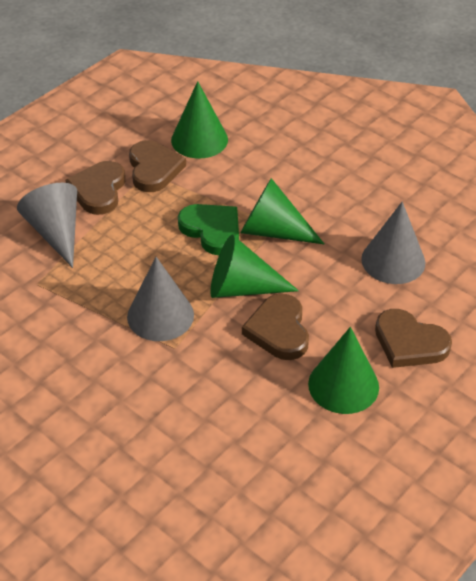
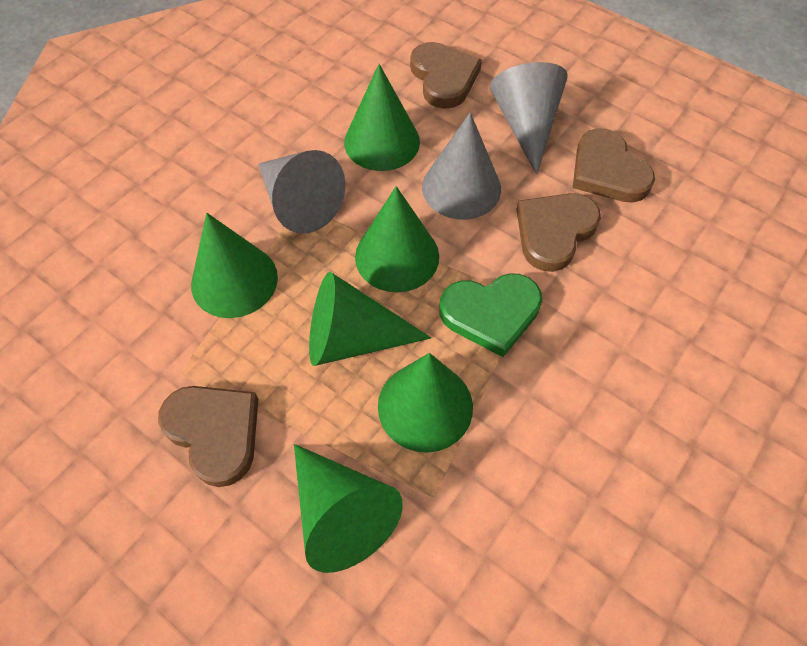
green cone: [171,81,228,158] [210,234,299,298] [241,178,324,244] [308,327,379,414] = 4 -> [191,213,278,318] [294,444,403,573] [309,272,431,366] [344,64,420,171] [355,186,439,292] [378,353,473,453] = 6

